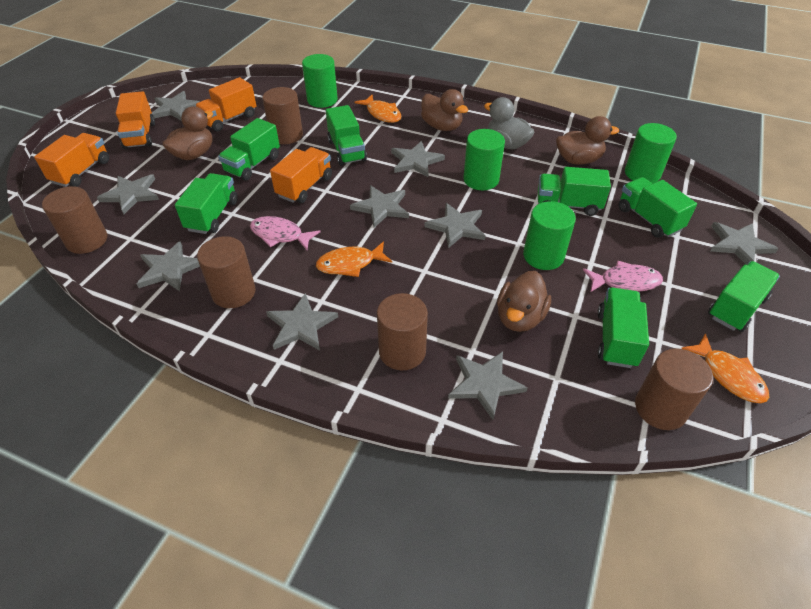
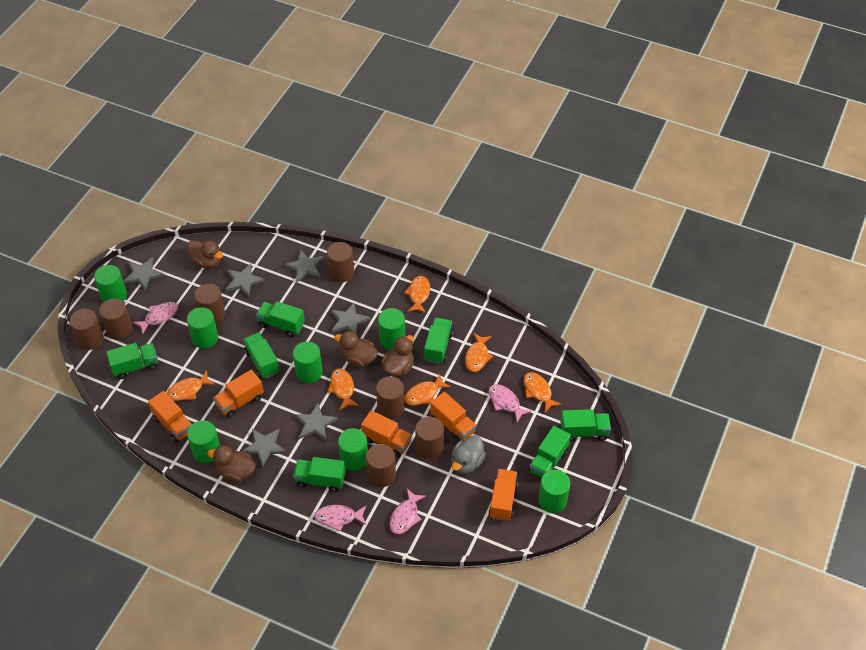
brown cylinder: [42,186,107,254] [197,236,256,308] [262,87,303,144] [377,293,428,370] [635,348,713,430] = 5 -> [69,309,104,350] [99,299,133,340] [194,284,225,324] [327,242,354,282] [366,444,396,487] [376,376,405,419] [415,417,444,459] = 7
green cylinder: [302,54,338,108] [463,129,505,190] [523,201,576,270] [625,123,677,183] = 4 -> [94,265,127,302] [187,307,218,349] [187,421,220,463] [293,342,323,383] [338,428,368,471] [378,308,405,349] [538,470,570,513] = 7
grey star: [97,174,159,214] [137,241,200,291] [152,91,200,121] [266,293,338,350] [350,185,409,228] [391,141,445,177] [424,203,486,248] [448,352,528,420] [711,222,778,265] = 9 -> [123,257,164,291] [225,264,265,297] [241,429,286,466] [284,250,323,282] [294,403,338,441] [330,303,370,335] = 6
orange fish: [316,242,392,277] [354,95,402,123] [681,333,769,403] = 3 -> [167,370,215,401] [328,369,359,410] [404,276,430,313] [404,373,451,406] [465,333,493,372] [524,372,562,413] = 6
orange truck: [34,133,109,187] [116,91,155,149] [195,77,256,132] [270,147,332,203] = 4 -> [148,391,192,443] [213,370,264,418] [361,410,412,457] [430,392,477,443] [489,469,518,521] = 5
pink fish: [250,216,320,250] [583,261,663,292] = 2 -> [133,302,178,334] [314,505,366,532] [390,489,426,535] [488,384,532,422] = 4

